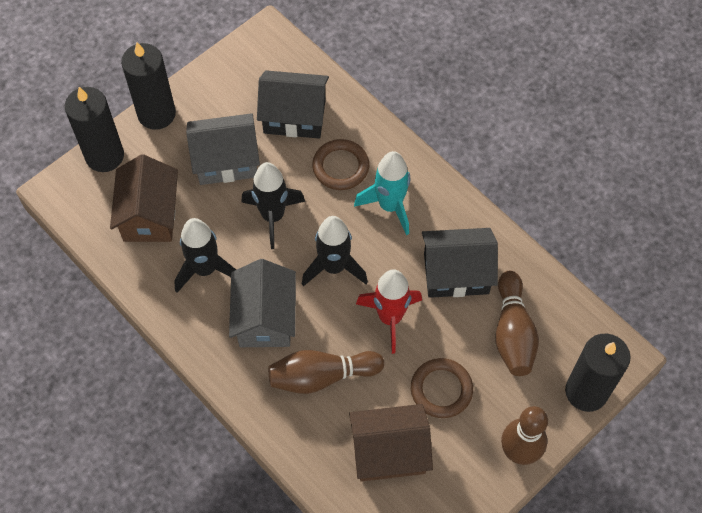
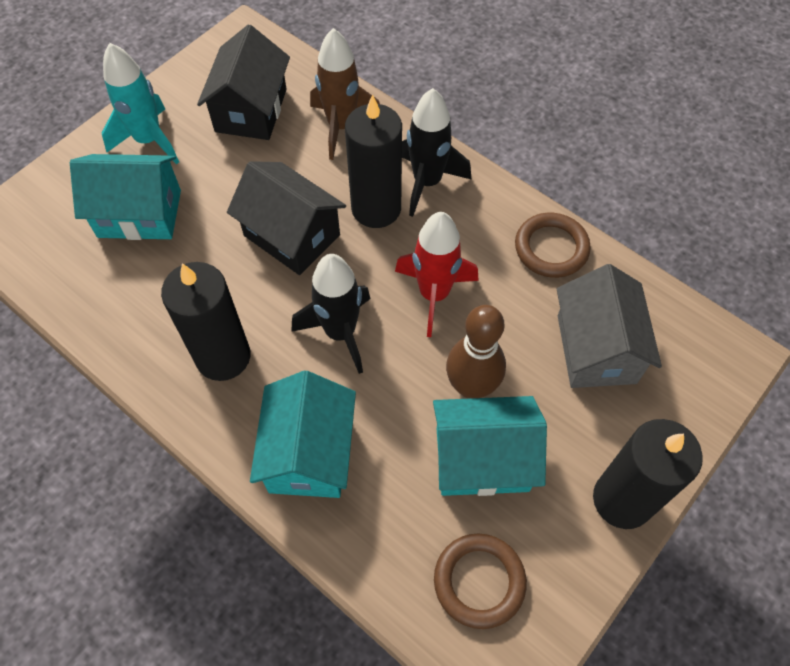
black rocket: [174,218,236,293] [241,162,305,249] [302,216,368,286] = 3 -> [291,254,371,374] [402,88,472,217] = 2
brown bowling pin: [268,350,384,394] [495,271,539,376] [501,406,548,465] = 3 -> [446,305,506,399] = 1
brown house: [110,154,178,242] [349,404,433,482] = 2 -> none = 0
brown rocket: none = 0 -> [310,28,380,160] = 1
grey house: [186,113,260,185] [229,259,296,347] = 2 -> [557,264,662,388] = 1
turquoise house: none = 0 -> [70,154,181,240] [250,371,356,498] [433,396,547,496] = 3

